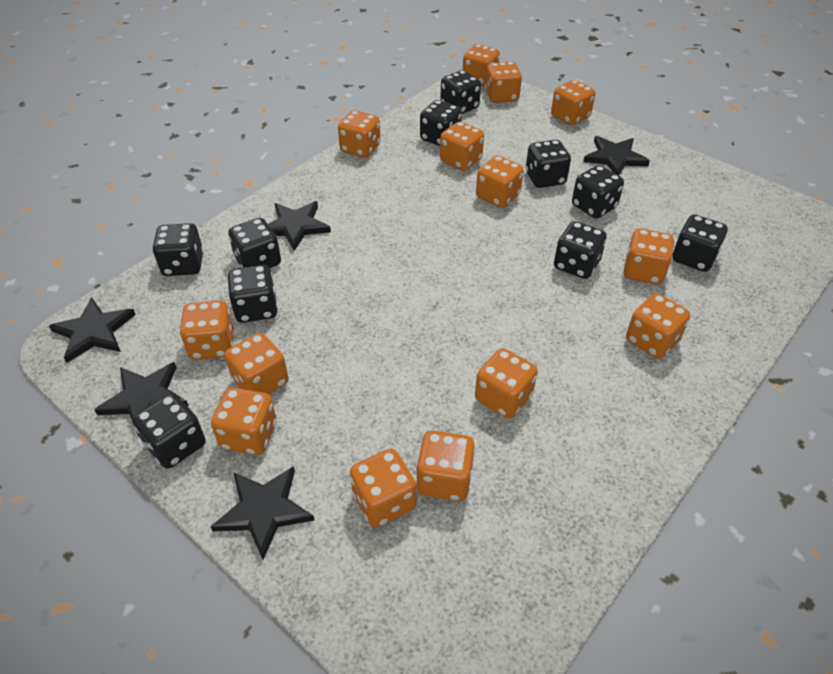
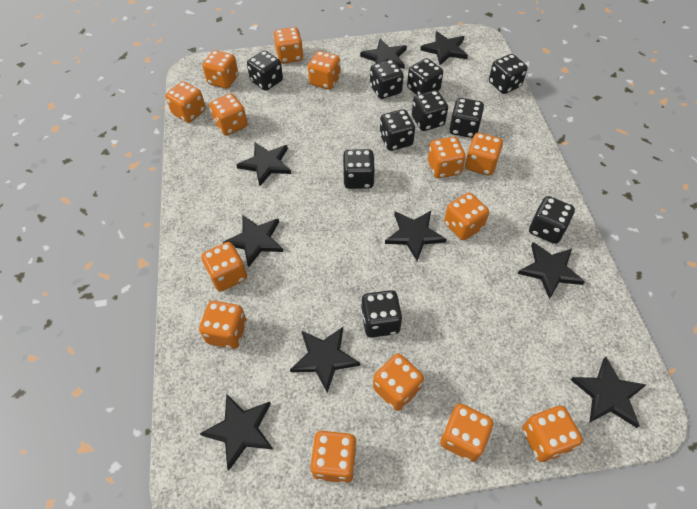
black star: [49,297,136,363] [95,362,189,436] [210,466,314,560] [268,201,331,251] [583,136,650,176] = 5 -> [200,394,273,470] [223,215,283,268] [236,142,291,186] [290,327,360,393] [360,39,407,69] [385,211,447,261] [420,31,468,65] [518,242,585,299] [570,357,647,428] = 9

